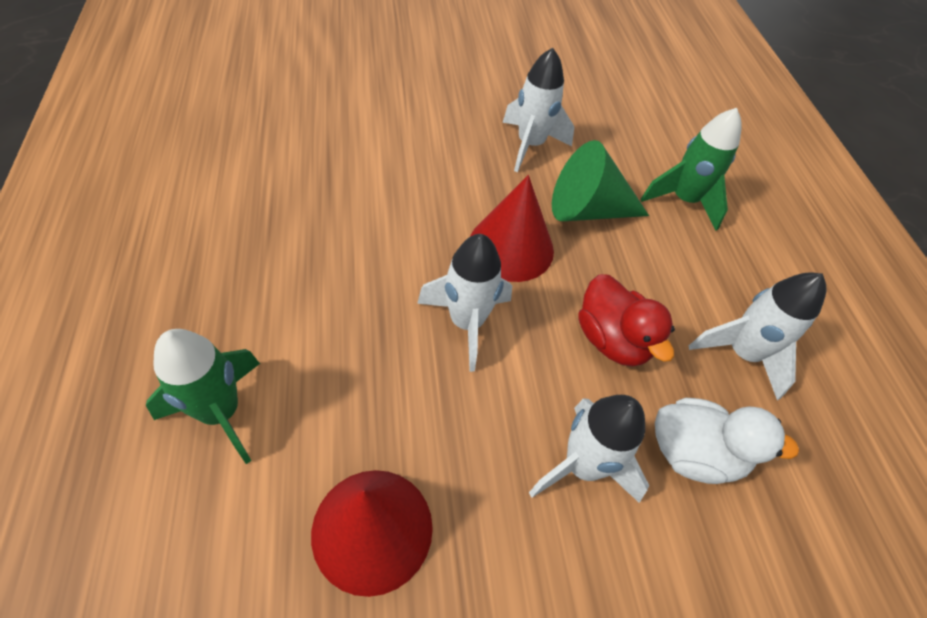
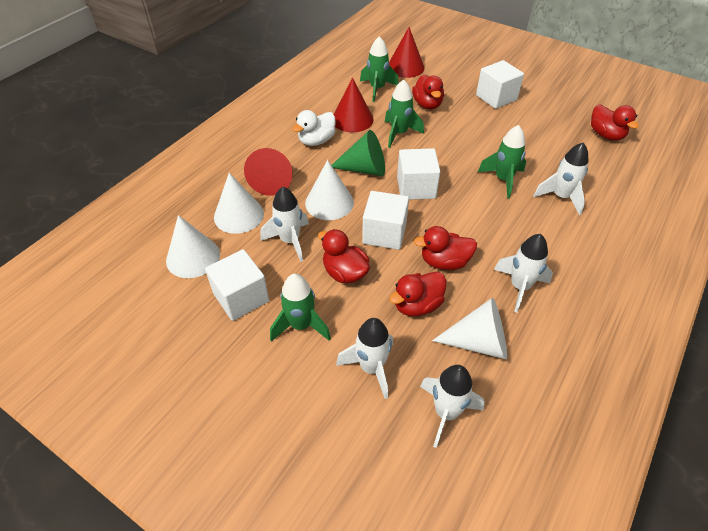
green rocket: [146,329,260,464] [641,108,742,230] = 2 -> [270,274,331,342] [360,36,399,102] [385,80,424,148] [478,125,526,199] = 4
red cone: [311,470,433,597] [470,175,554,282] = 2 -> [244,148,293,196] [334,77,374,133] [389,27,425,78] = 3
red duck: [578,274,675,367] = 1 -> [318,229,370,283] [389,271,446,316] [412,75,444,109] [414,226,477,270] [591,104,639,141] = 5
white cone: none = 0 -> [166,215,220,278] [214,173,264,234] [305,160,354,220] [432,297,507,360] = 4
white cube: none = 0 -> [205,249,269,321] [362,191,409,250] [397,148,440,200] [476,60,524,109] = 4
white rocket: [417,234,512,372] [503,48,574,172] [529,395,649,503] [689,272,826,400] = 4 -> [261,187,309,262] [336,318,393,399] [420,365,485,448] [494,234,553,313] [533,143,589,215] = 5

